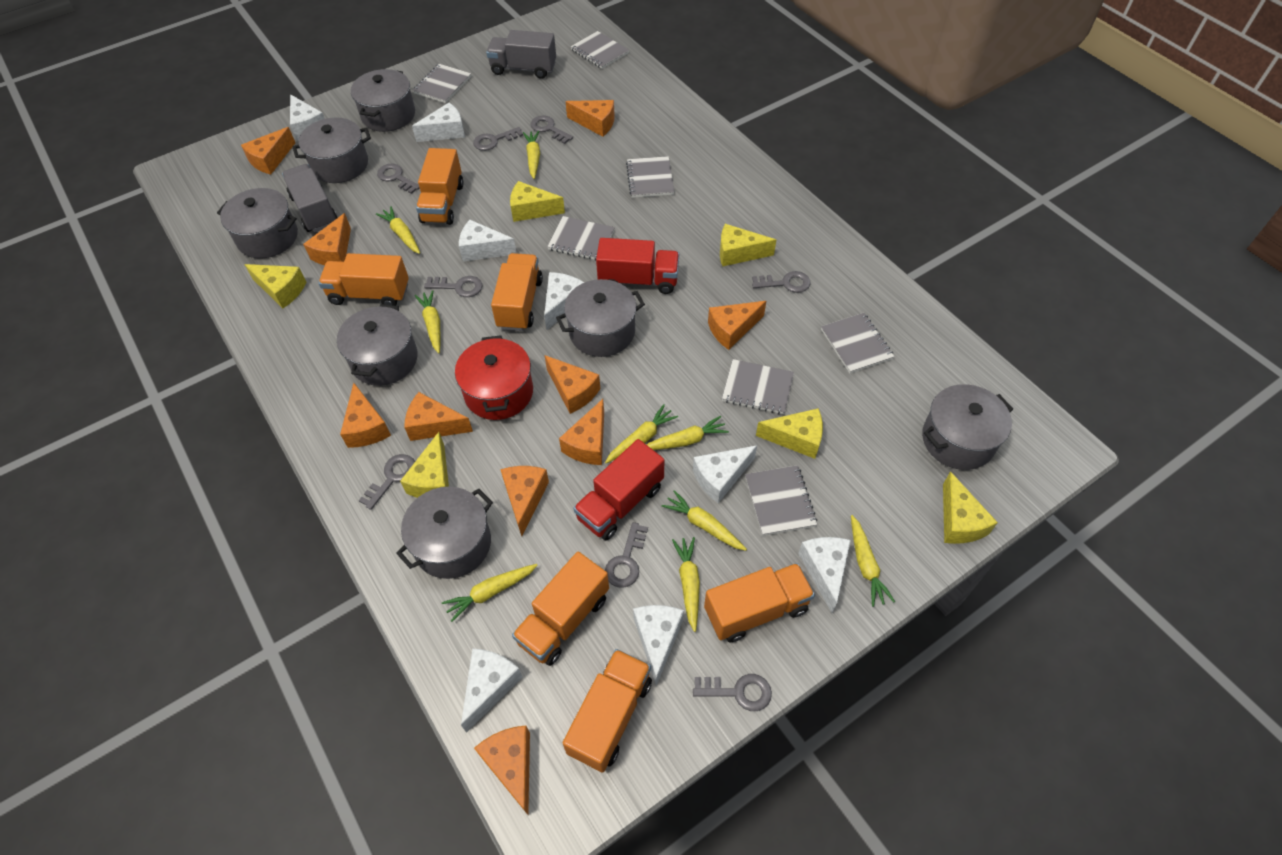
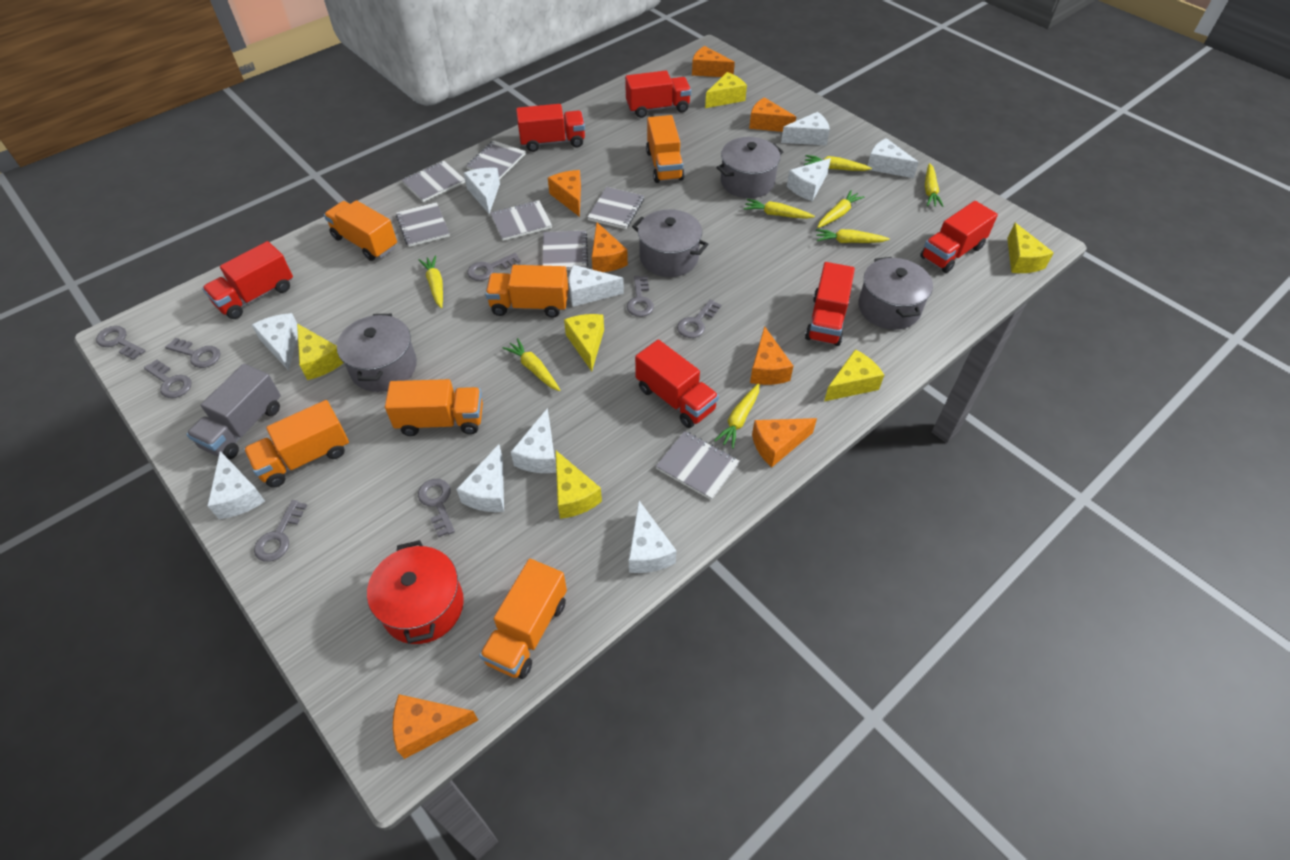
grey pot: [217,188,298,258] [293,117,371,183] [337,304,418,386] [351,69,415,132] [396,487,493,579] [556,279,645,357] [922,384,1013,470] = 7 -> [337,314,417,392] [632,209,708,277] [716,137,783,198] [858,257,933,330] = 4
grey truck: [282,164,337,232] [486,30,556,79] = 2 -> [186,364,281,460] = 1
orange cheese: [241,127,295,174] [303,213,351,265] [340,383,391,448] [404,392,473,441] [474,725,530,815] [500,466,549,536] [544,355,600,414] [559,399,604,465] [565,100,615,137] [708,301,766,350] = 10 -> [393,694,478,759] [548,170,581,217] [592,222,628,272] [692,46,735,77] [749,97,796,132] [750,326,793,385] [752,418,817,467] = 7
red truck: [573,439,664,540] [596,238,679,294] = 2 -> [202,241,293,319] [516,104,585,152] [625,71,691,118] [635,340,719,428] [805,262,855,346] [920,201,998,273] = 6
white cheese: [290,94,325,140] [412,103,465,142] [459,220,517,262] [461,648,522,733] [544,272,585,330] [633,605,684,686] [693,445,757,503] [798,537,851,613] = 8 -> [207,451,265,519] [252,313,298,371] [456,444,504,512] [464,168,500,214] [511,408,556,473] [569,265,624,307] [629,501,676,573] [781,112,830,145] [787,158,831,201] [868,138,919,178] = 10
yellow carrot: [376,206,420,254] [415,290,440,353] [442,564,538,622] [523,131,540,179] [605,404,678,463] [647,416,729,450] [662,490,747,551] [672,537,700,632] [851,515,895,607] = 9 -> [419,255,443,308] [503,338,560,391] [714,383,759,449] [744,199,815,219] [804,155,872,171] [816,229,890,243] [817,190,864,228] [925,163,944,207] = 8

